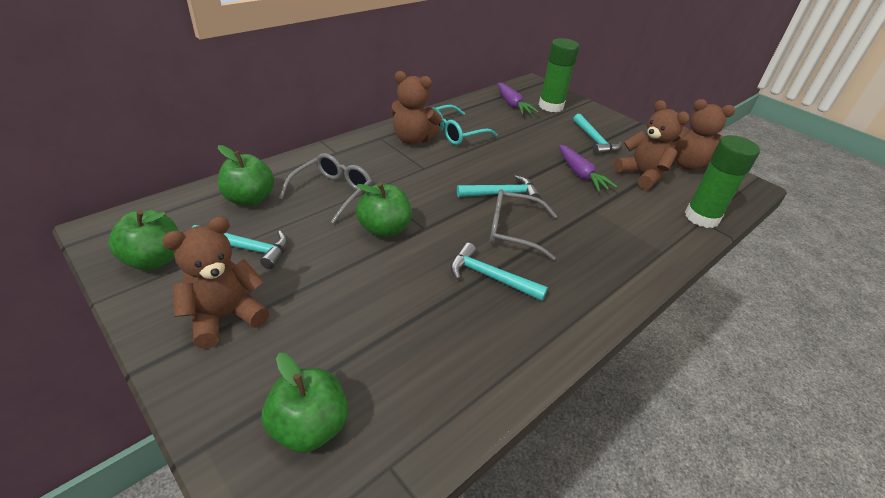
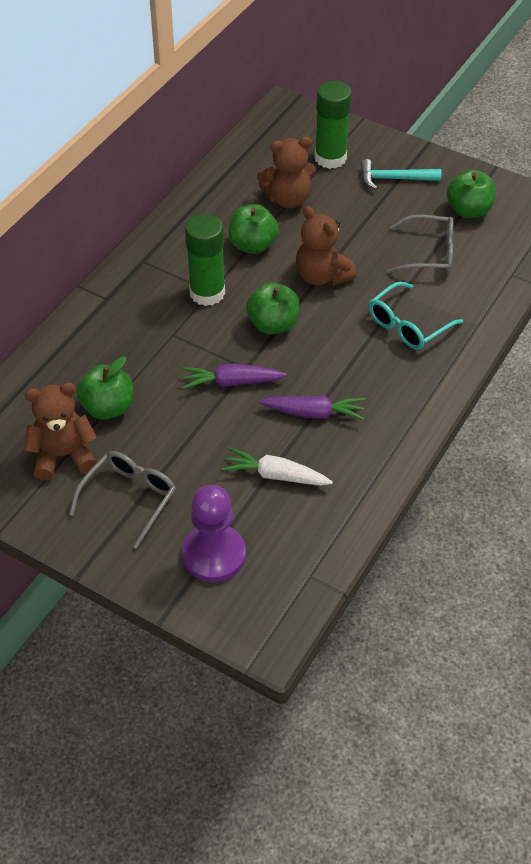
brown teddy bear: [162,217,269,349] [391,71,442,145] [614,100,690,189] [672,99,735,170] = 4 -> [24,382,97,480] [257,137,316,208] [296,206,357,286] = 3
purple pawn: none = 0 -> [182,485,246,583] = 1
turquoise hammer: [191,225,288,269] [451,243,548,301] [457,175,541,203] [573,114,622,154] = 4 -> [361,159,441,190] = 1
white carrot: none = 0 -> [222,447,333,486] = 1

